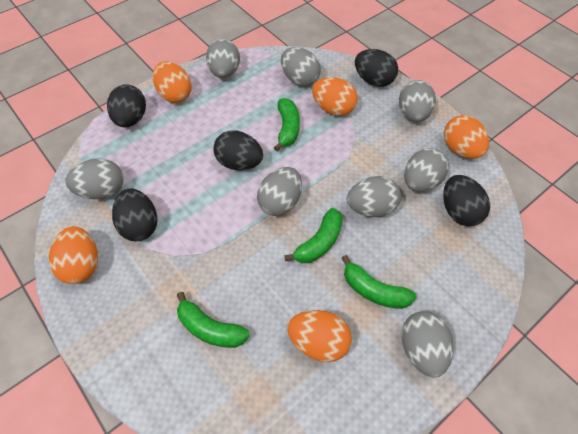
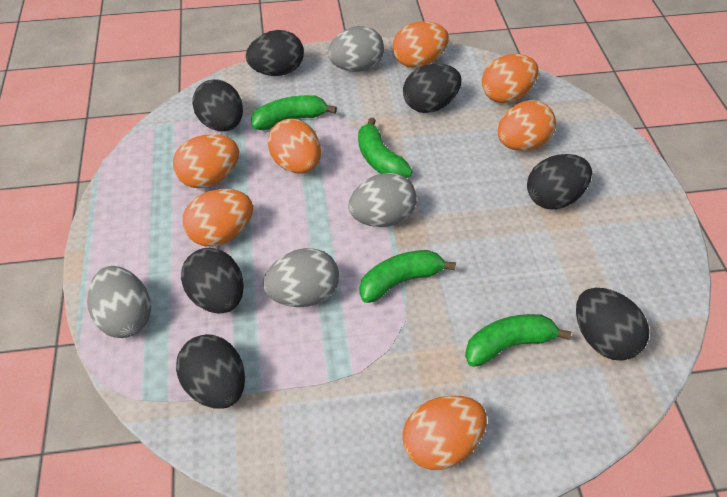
black egg: [107,84,146,127] [112,188,157,241] [213,131,263,170] [355,49,398,87] [443,175,490,226] = 5 -> [176,334,245,409] [181,248,244,314] [192,79,243,131] [246,30,304,76] [403,64,461,113] [527,154,592,209] [576,288,649,361] = 7
grey egg: [65,158,124,199] [206,39,240,78] [257,167,302,216] [281,47,321,87] [347,176,401,217] [399,80,436,122] [402,311,454,378] [404,148,449,192] = 8 -> [87,266,151,338] [263,248,339,307] [328,26,384,72] [348,173,417,227] = 4
orange egg: [49,226,98,284] [153,61,192,103] [287,310,352,362] [312,77,358,116] [444,115,489,159] = 5 -> [173,134,239,188] [183,189,253,247] [267,119,321,173] [393,21,449,68] [402,395,487,470] [482,54,539,103] [498,100,556,151] = 7

